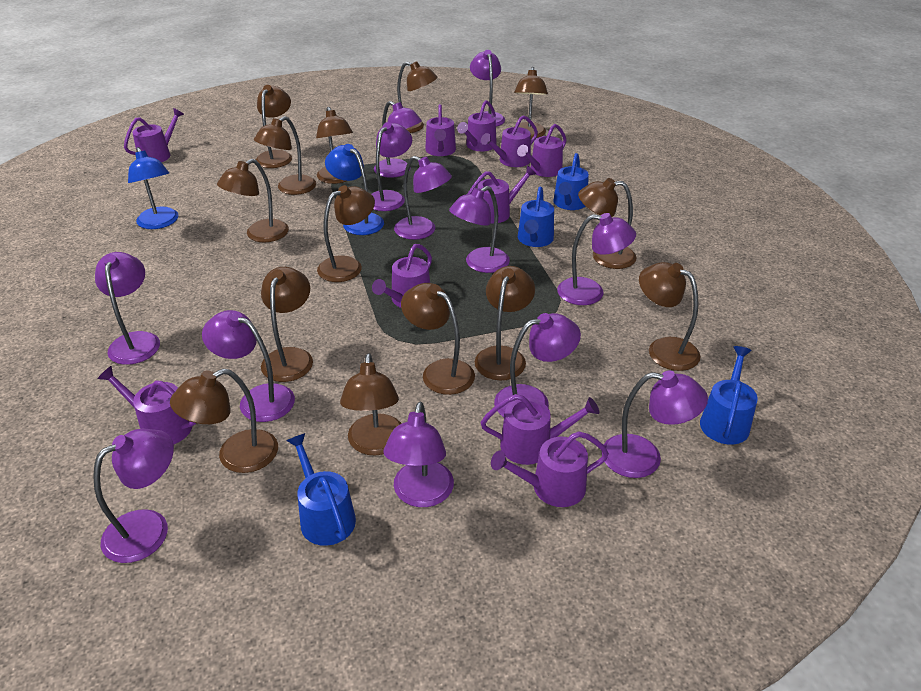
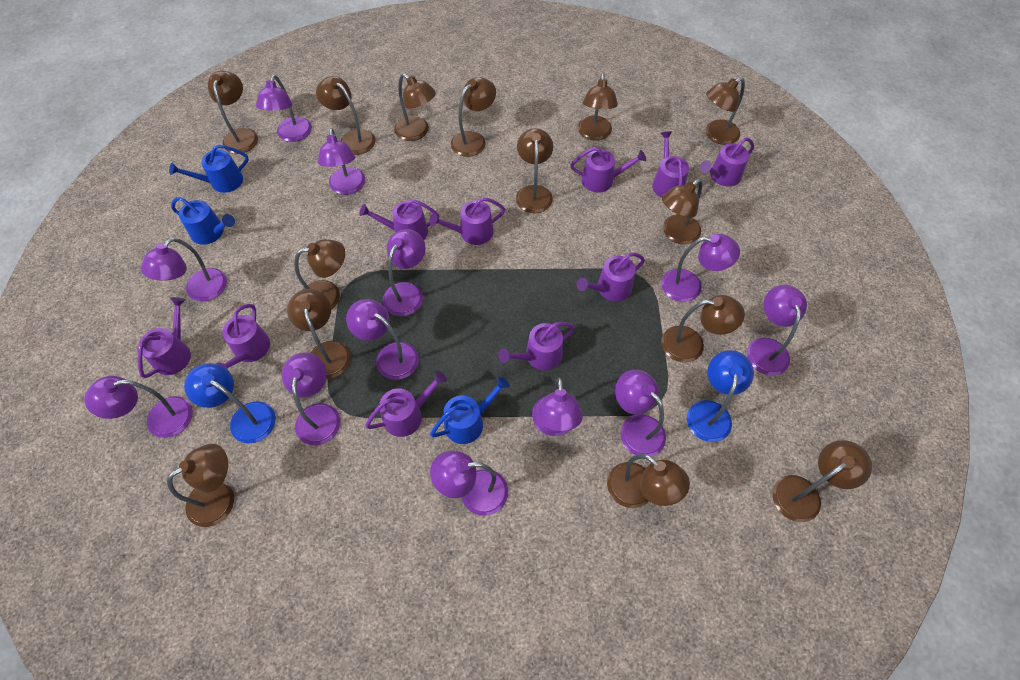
blue watering can: [286,433,356,546] [518,187,554,247] [553,153,589,210] [700,346,758,445] = 4 -> [169,145,249,193] [171,197,235,245] [430,377,510,444] = 3

